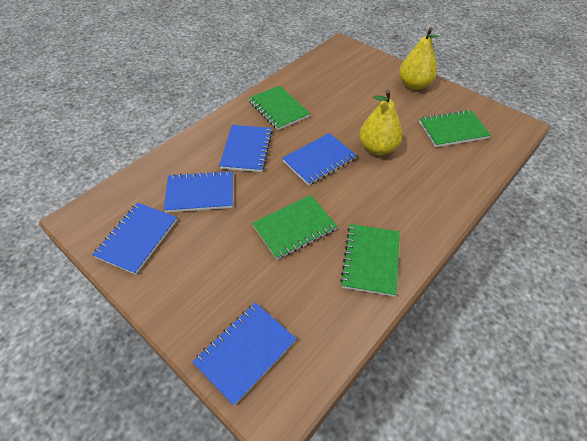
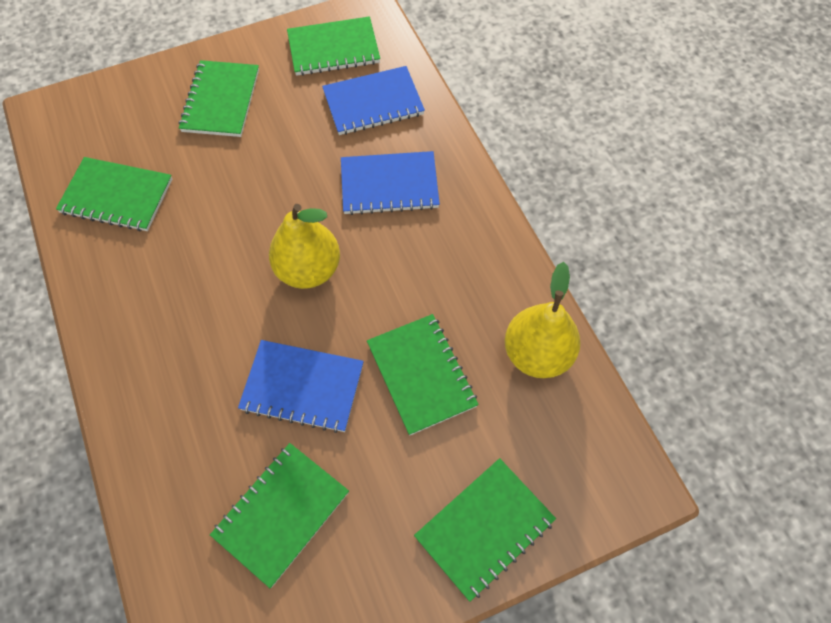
blue notebook: [92,203,177,275] [164,171,233,213] [192,302,296,406] [219,125,272,172] [282,133,357,186] = 5 -> [238,340,364,433] [322,66,425,135] [341,151,440,215] = 3
green notebook: [248,85,310,130] [252,195,338,260] [340,224,400,297] [419,110,491,147] = 4 -> [56,157,172,231] [179,60,259,137] [210,443,349,588] [287,16,380,76] [367,314,479,436] [414,458,556,602] = 6

